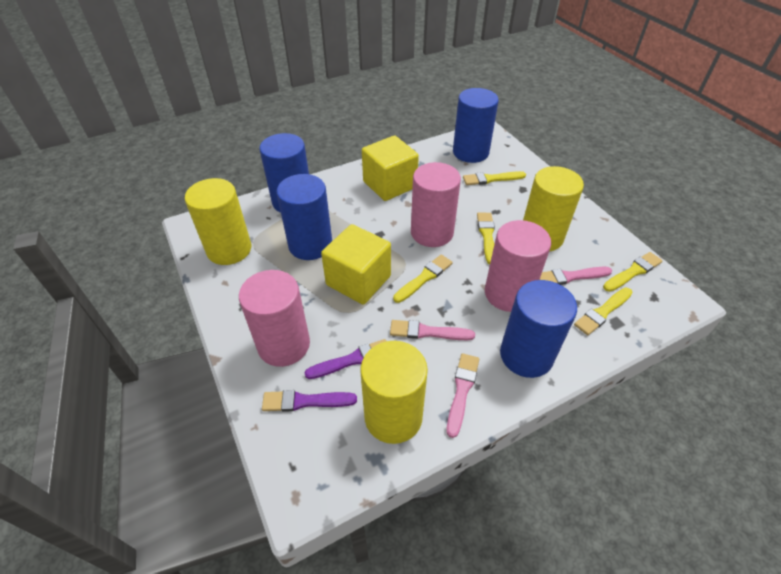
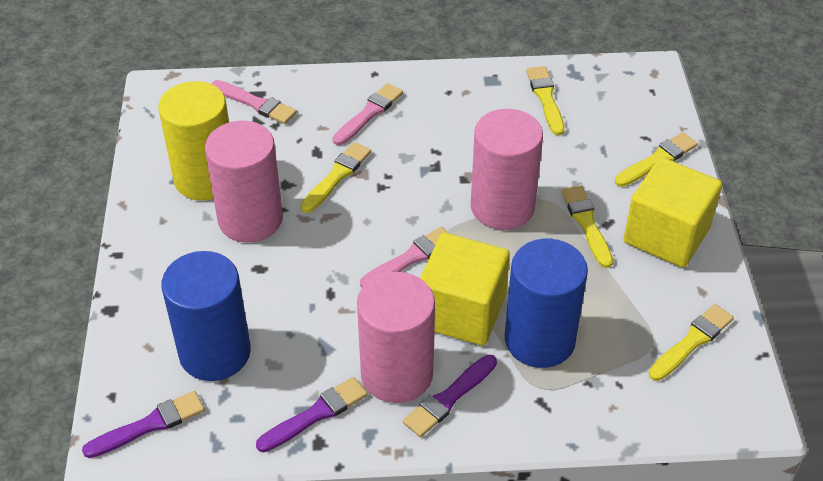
blue cylinder: [259,133,309,213] [276,174,332,260] [453,88,499,163] [500,280,577,378] = 4 -> [162,251,251,381] [505,239,588,368] = 2
purple brush: [262,390,357,412] [305,339,386,379] = 2 -> [82,391,205,458] [256,377,368,452] [403,355,497,437] = 3
yellow cylinder: [185,178,251,265] [360,341,428,444] [523,166,584,252] = 3 -> [158,81,229,201] = 1

